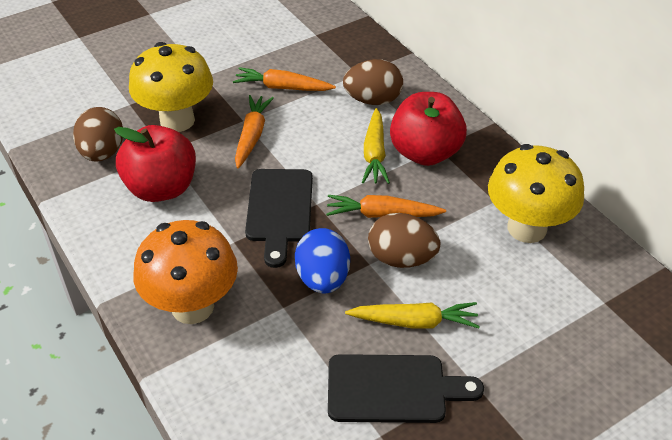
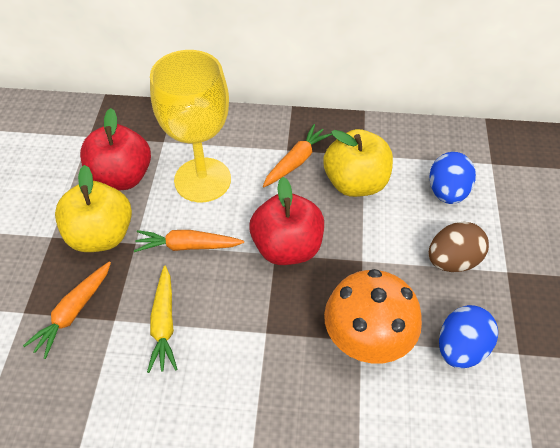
black cutting board: [245,169,313,268] [328,354,484,423] = 2 -> none = 0
blue egg: [295,228,350,293] = 1 -> [429,152,476,204] [439,305,498,368] = 2
brown egg: [73,107,123,162] [343,59,403,105] [368,213,440,268] = 3 -> [428,222,489,272] = 1
yellow apple: none = 0 -> [55,165,132,252] [324,129,393,197] = 2
yellow carrot: [345,302,480,328] [362,108,390,184] = 2 -> [147,266,177,373] = 1
yellow goblet: none = 0 -> [150,50,231,202] = 1
yellow mushroom: [129,42,213,132] [488,144,584,243] = 2 -> none = 0

